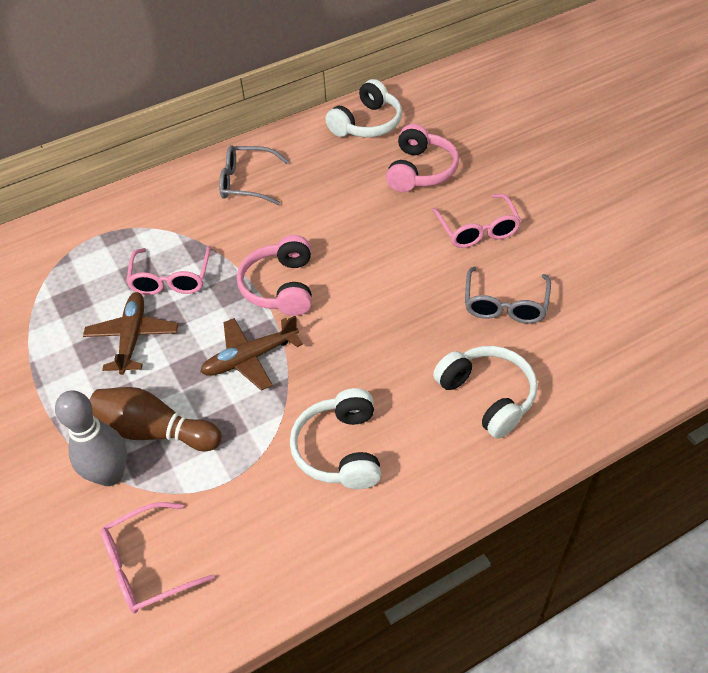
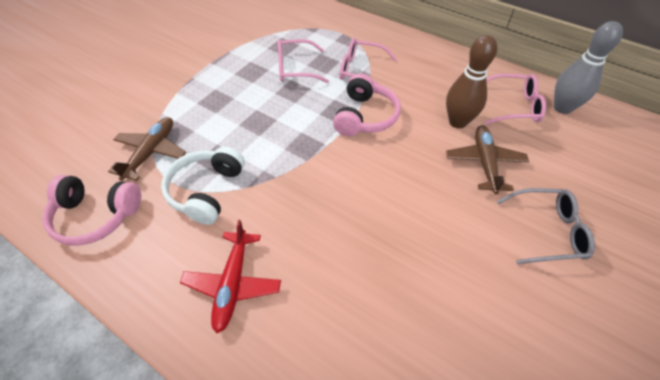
grey glasses: [219,145,289,205] [465,267,551,324] = 2 -> [497,188,595,264] = 1
red plane: none = 0 -> [180,220,281,333] = 1
white headphones: [290,388,381,489] [325,79,402,137] [433,346,537,439] = 3 -> [161,146,245,225] = 1

